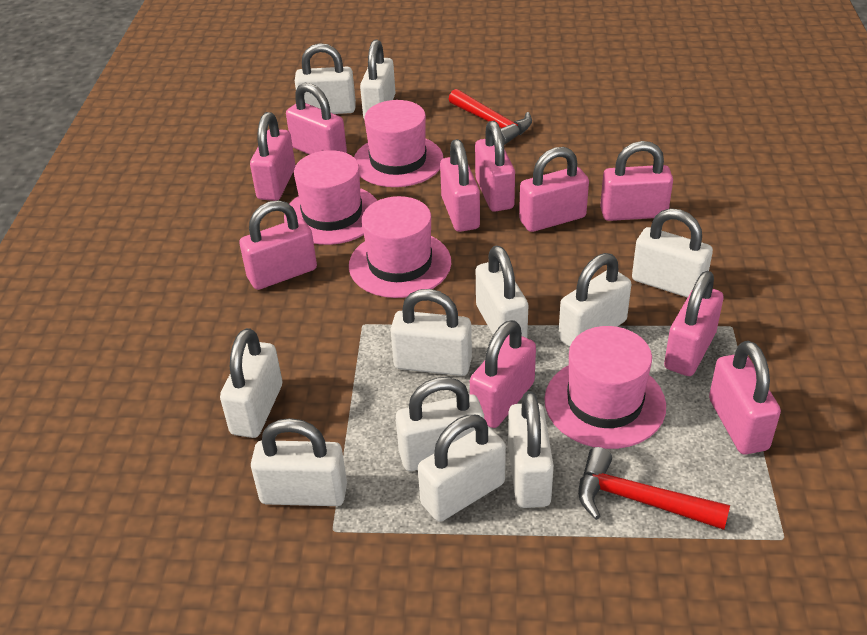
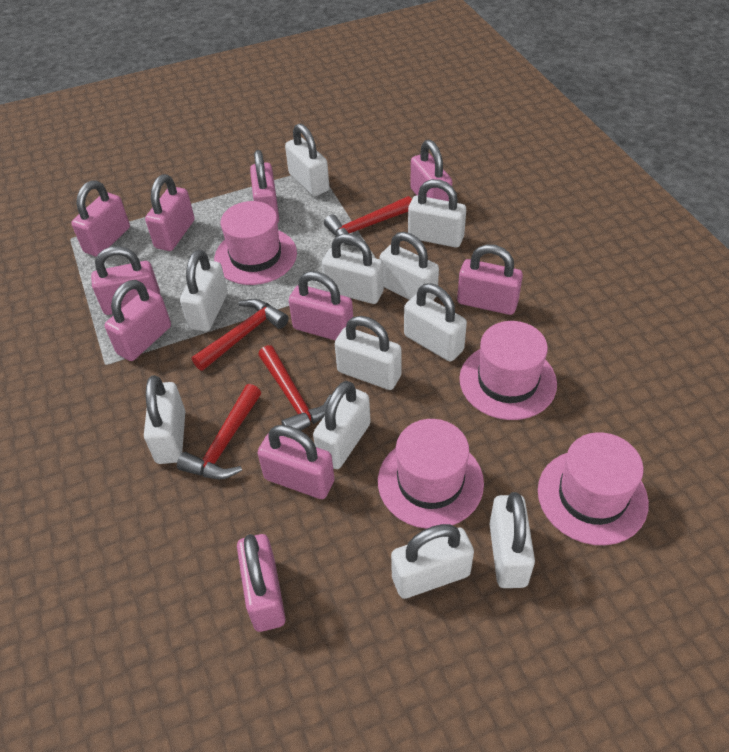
red hammer: [449,89,532,145] [578,447,730,530] = 2 -> [177,384,261,479] [192,299,289,371] [258,345,331,430] [324,196,412,246] = 4

